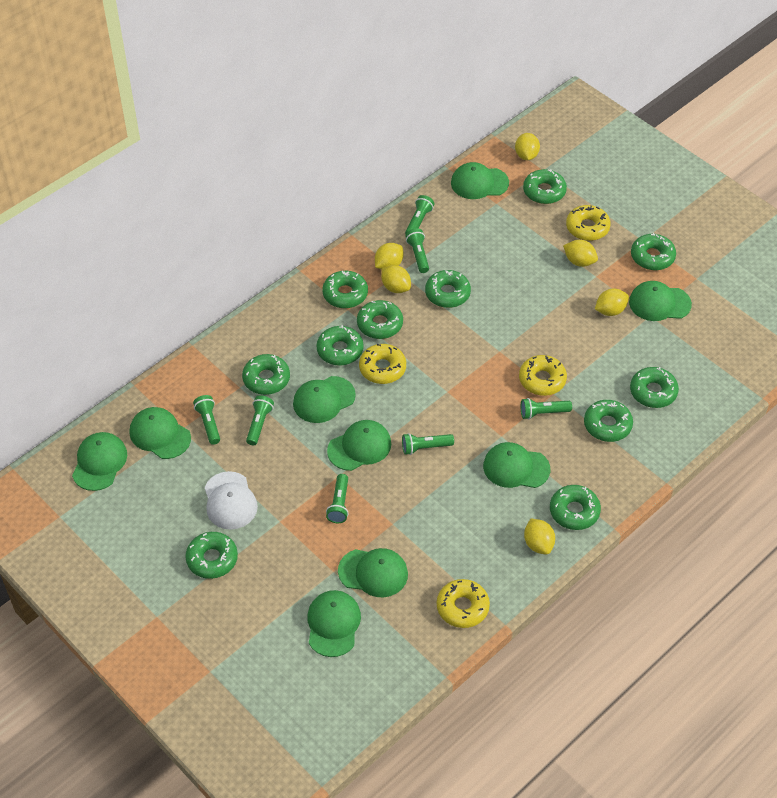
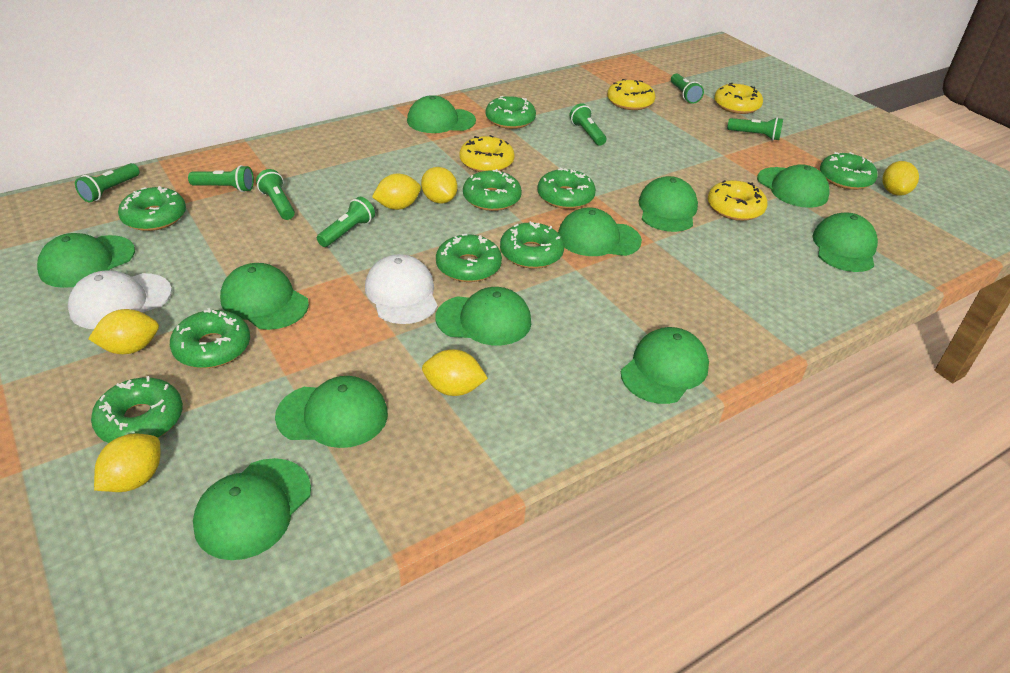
green cap: [72,432,127,491] [130,407,191,459] [293,376,356,423] [307,590,361,657] [327,420,391,471] [338,548,408,598] [451,162,509,199] [483,442,550,488] [629,281,692,321] = 9 -> [37,233,135,288] [193,458,311,560] [220,263,309,330] [275,376,388,448] [407,95,476,133] [436,287,531,345] [558,207,642,256] [621,327,709,404] [639,176,698,232] [757,164,830,208] [812,212,878,272] = 11
green donut: [185,532,238,579] [242,354,290,395] [316,325,364,366] [322,271,368,308] [357,300,403,339] [425,270,471,308] [523,169,567,204] [550,485,601,530] [584,400,633,442] [630,367,679,408] [631,233,676,270] = 11 -> [91,376,183,443] [118,186,186,231] [170,308,250,368] [436,234,502,282] [463,169,522,211] [486,96,536,129] [500,221,564,269] [537,167,596,209] [820,152,878,190] = 9
white cap: [204,471,258,530] = 1 -> [68,270,172,329] [365,254,438,324] = 2

